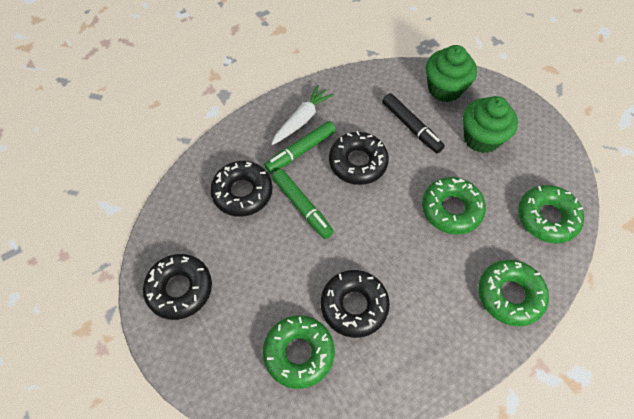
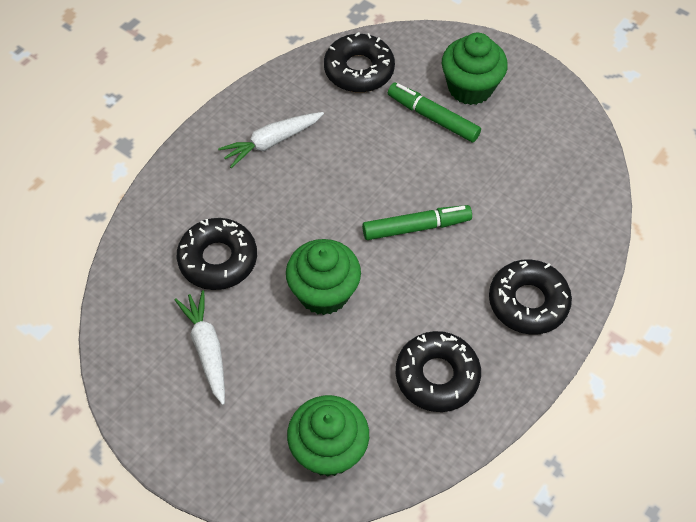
black marker: [382,93,445,153] = 1 -> none = 0
green cupcake: [426,45,477,102] [463,96,518,153] = 2 -> [286,239,361,315] [287,395,369,477] [442,33,508,105] = 3
green donut: [263,315,335,389] [422,177,486,235] [479,260,549,326] [518,185,584,243] = 4 -> none = 0
white carrot: [271,85,334,145] = 1 -> [175,290,225,405] [218,112,324,168] = 2

